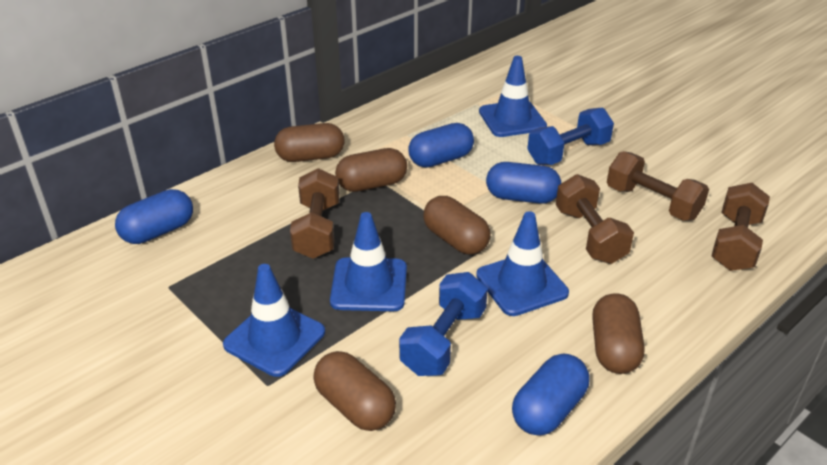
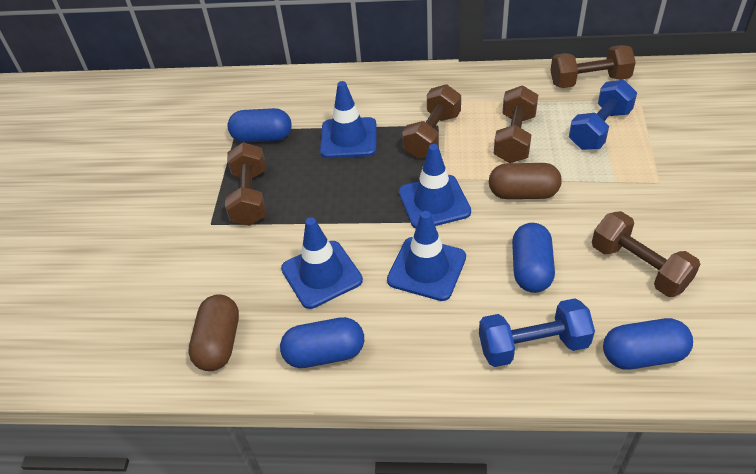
brown capsule: [274,123,344,162] [313,351,396,431] [335,148,407,192] [423,196,490,255] [592,293,645,374] = 5 -> [188,294,239,371] [489,163,562,199] = 2
brown dumbbell: [290,168,340,259] [556,174,634,264] [607,151,709,221] [712,183,770,271] = 4 -> [225,142,266,226] [402,84,461,159] [494,85,538,163] [550,45,636,88] [592,211,700,297] = 5

